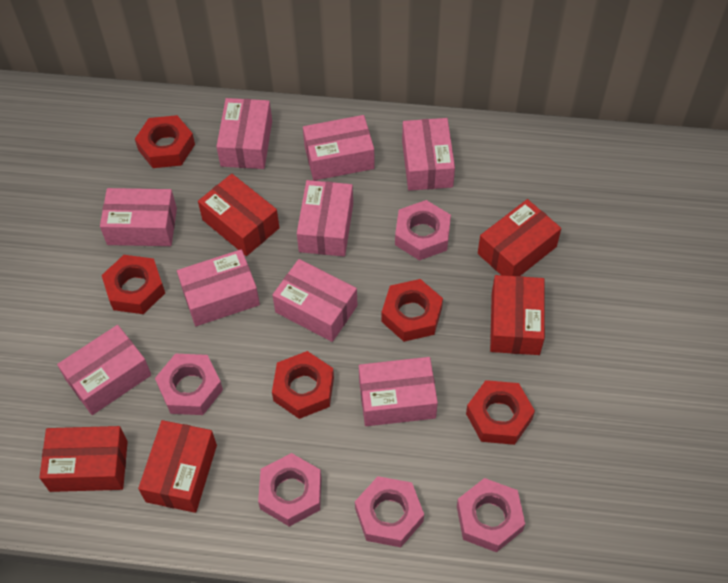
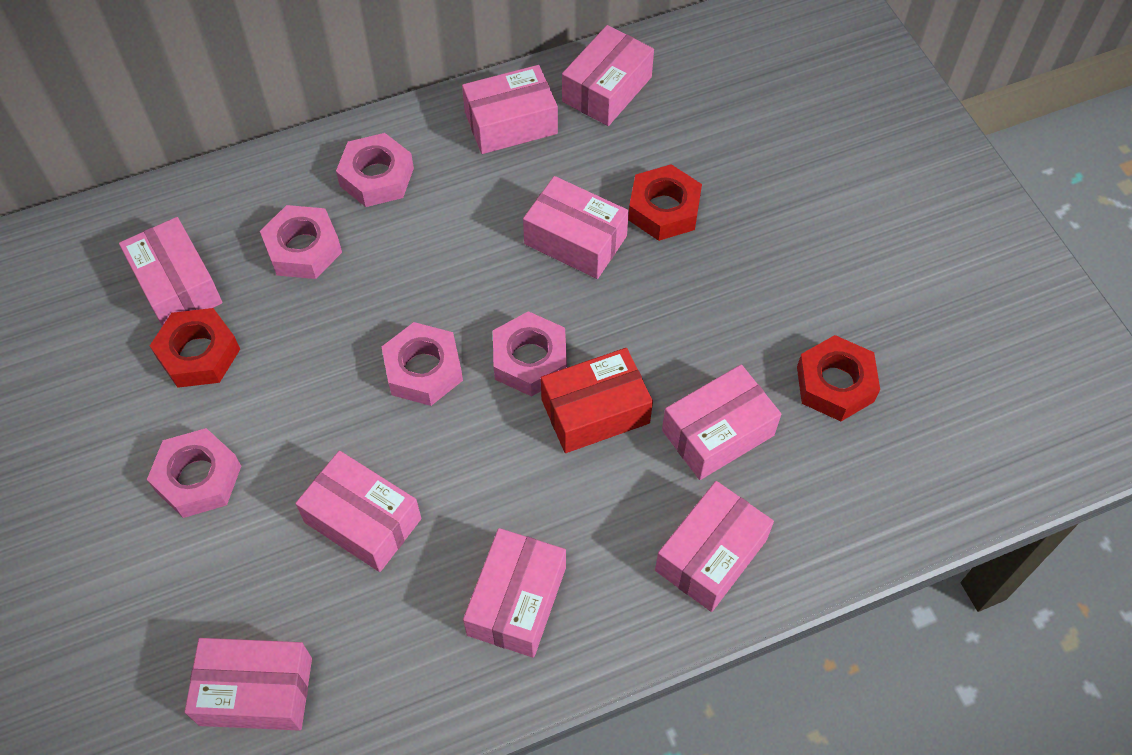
red box: [39,426,128,492] [138,420,217,513] [198,174,279,256] [478,199,561,276] [490,275,545,355] = 5 -> [541,348,653,453] = 1
red nut: [102,255,165,314] [135,115,195,168] [272,351,334,419] [381,279,443,342] [466,380,535,445] = 5 -> [150,308,240,388] [628,164,702,241] [797,335,880,421] = 3

